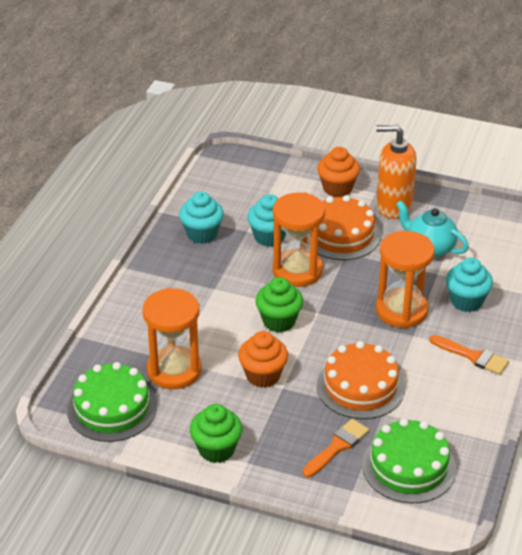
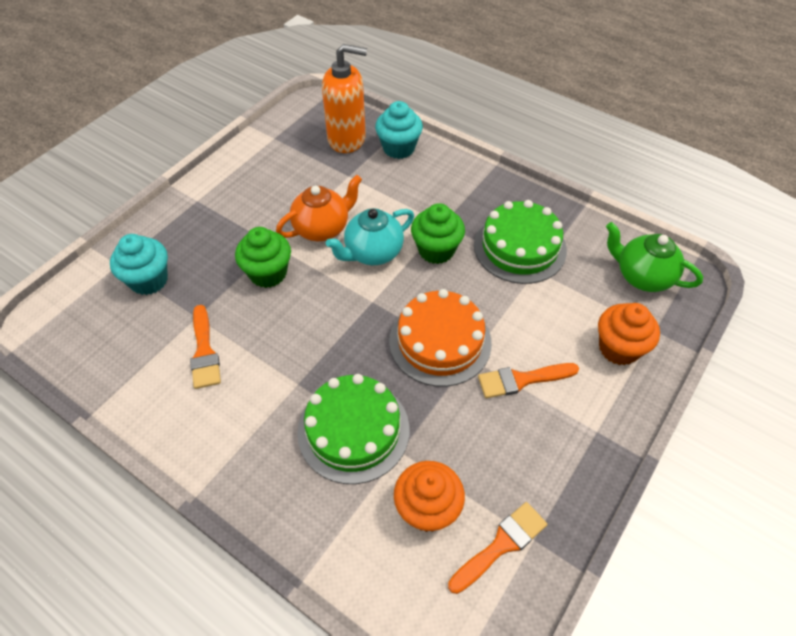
green teapot: none = 0 -> [606,222,703,292] = 1
orange brush: [303,419,369,477] [429,335,509,375] = 2 -> [190,305,221,389] [448,502,547,594] [478,363,579,398] = 3
orange cake: [307,195,381,260] [317,341,405,419] = 2 -> [389,289,492,387] = 1
orange hourglass: [142,288,202,389] [272,192,325,287] [376,231,435,328] = 3 -> none = 0
orange teapot: none = 0 -> [276,175,362,241] = 1
turquoise cupcake: [179,191,224,244] [247,194,286,247] [446,258,493,312] = 3 -> [110,234,168,295] [375,101,423,159] = 2

